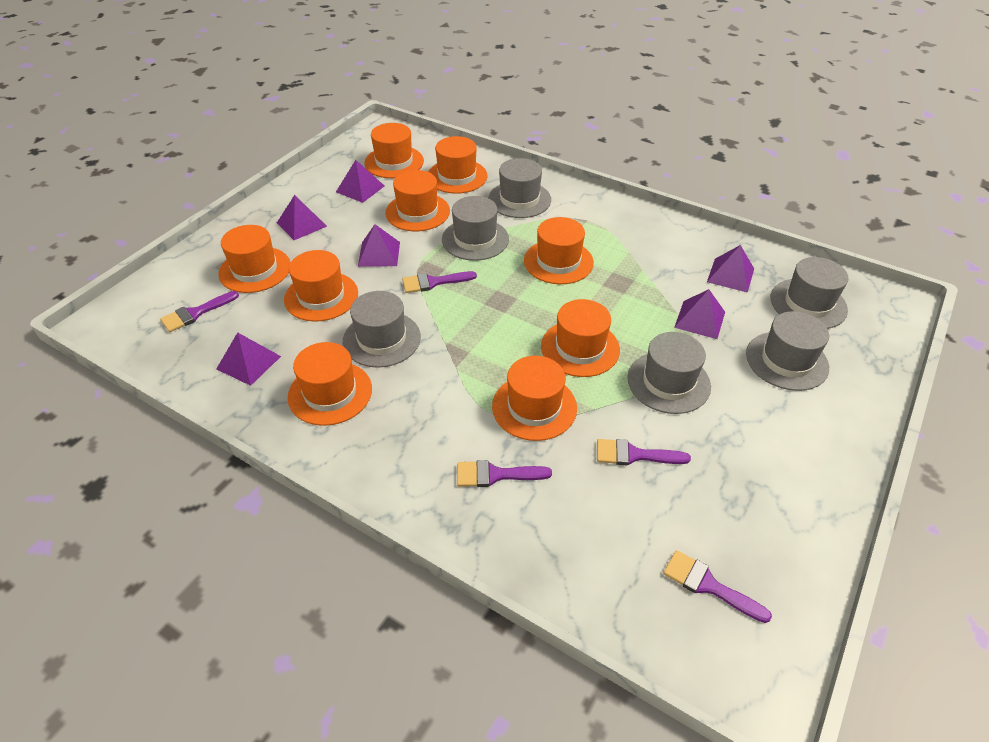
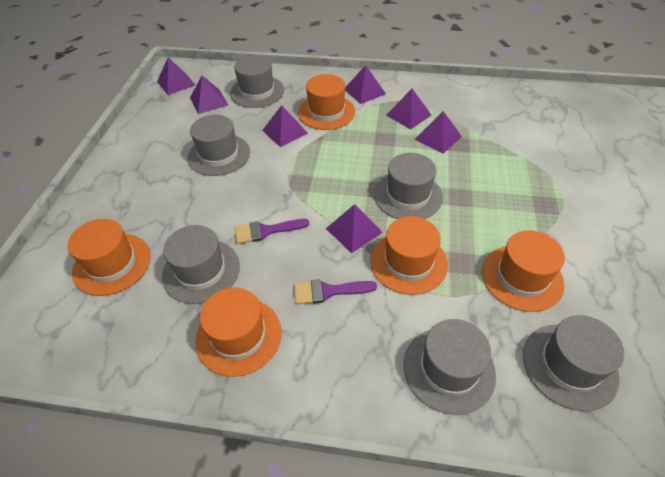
orange hat: [218,225,291,293] [284,250,358,322] [287,342,372,426] [364,123,424,178] [385,170,450,231] [428,136,488,194] [492,356,577,441] [524,217,594,284] [541,299,620,377] = 9 -> [68,219,151,296] [195,287,281,377] [298,74,355,130] [370,216,448,295] [482,230,565,312] = 5
purple brush: [160,291,239,332] [402,271,477,293] [457,460,552,487] [597,439,691,465] [663,550,772,623] = 5 -> [235,219,309,244] [294,279,377,304] = 2
purple pyramid: [216,332,281,386] [277,195,327,240] [336,160,384,203] [358,224,400,267] [674,289,725,339] [707,245,754,293] = 6 -> [157,58,195,95] [190,75,228,114] [262,105,308,147] [326,204,383,253] [345,65,386,104] [386,89,431,130] [414,111,462,154] = 7

